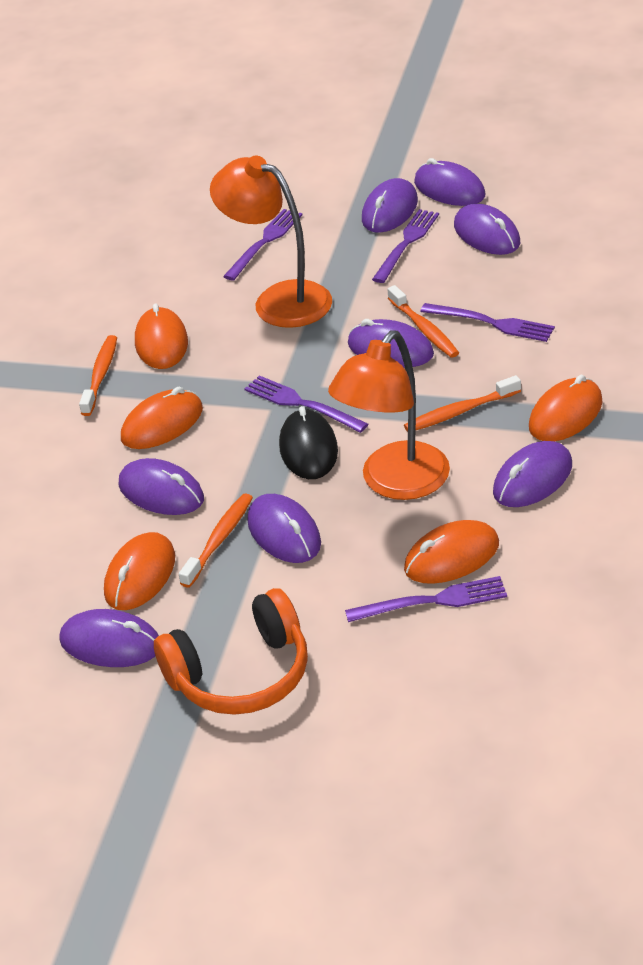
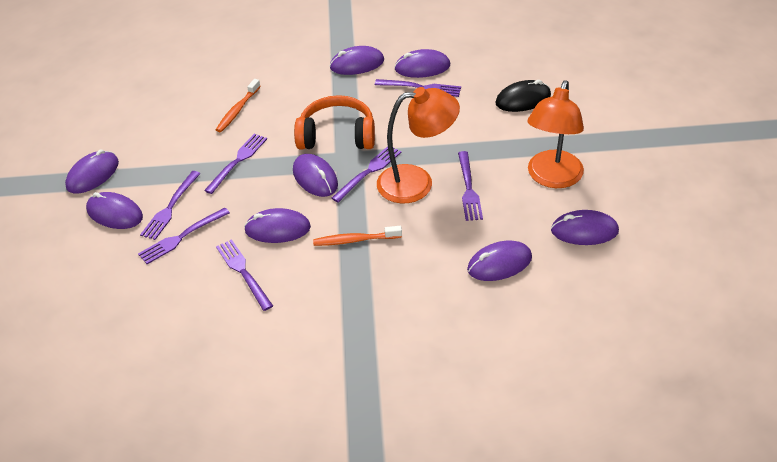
orange mouse: [104,532,175,610] [121,387,203,449] [135,303,188,369] [404,520,499,584] [529,375,602,441] = 5 -> none = 0
orange toothbrush: [79,335,117,416] [179,494,253,588] [387,285,459,358] [404,375,521,432] = 4 -> [216,79,261,132] [313,226,402,246] = 2
purple fork: [223,209,303,280] [244,375,368,433] [345,576,507,622] [372,209,439,283] [420,303,555,342] = 5 -> [138,207,230,264] [140,171,201,240] [204,133,267,194] [216,239,273,311] [332,146,402,203] [375,79,461,97] [458,151,483,221] = 7

